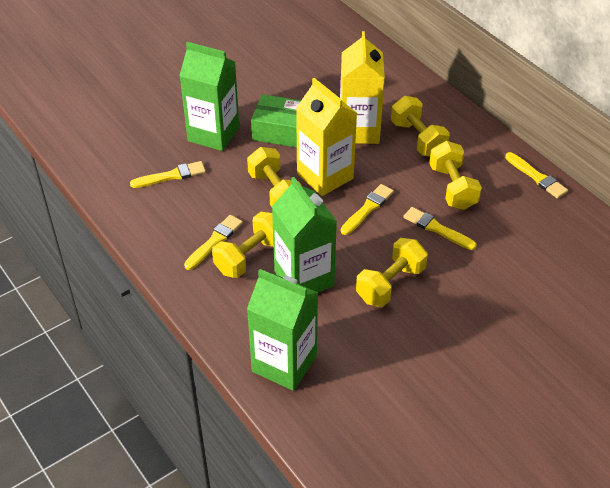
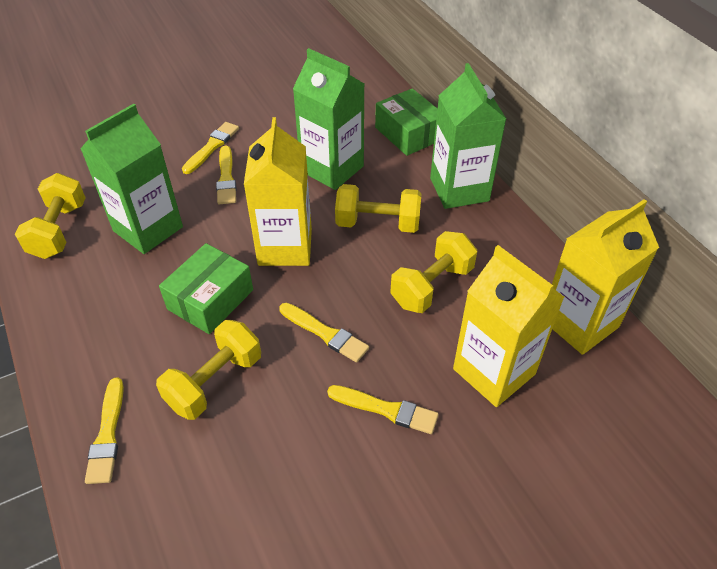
green box: [251,94,301,147] = 1 -> [159,243,253,334] [375,88,438,156] = 2
yellow carton: [296,78,357,196] [340,31,385,144] = 2 -> [244,117,312,266] [453,245,564,407] [552,199,659,355] = 3
yellow dumbbell: [212,212,274,278] [247,147,302,207] [356,238,428,307] [391,96,450,157] [429,141,482,210] = 5 -> [15,173,86,259] [156,320,261,420] [335,184,422,233] [390,231,477,313] = 4

